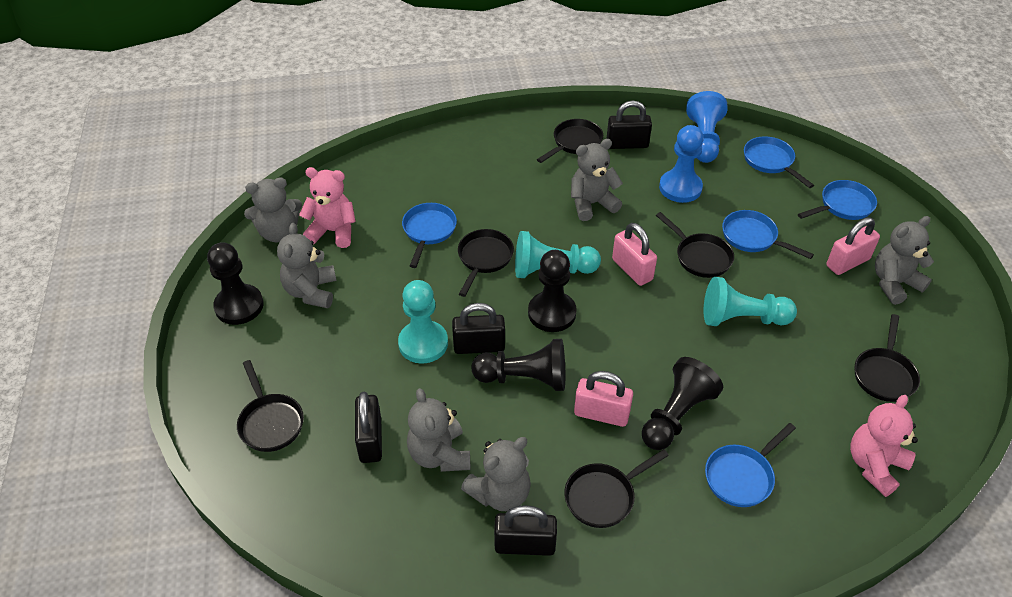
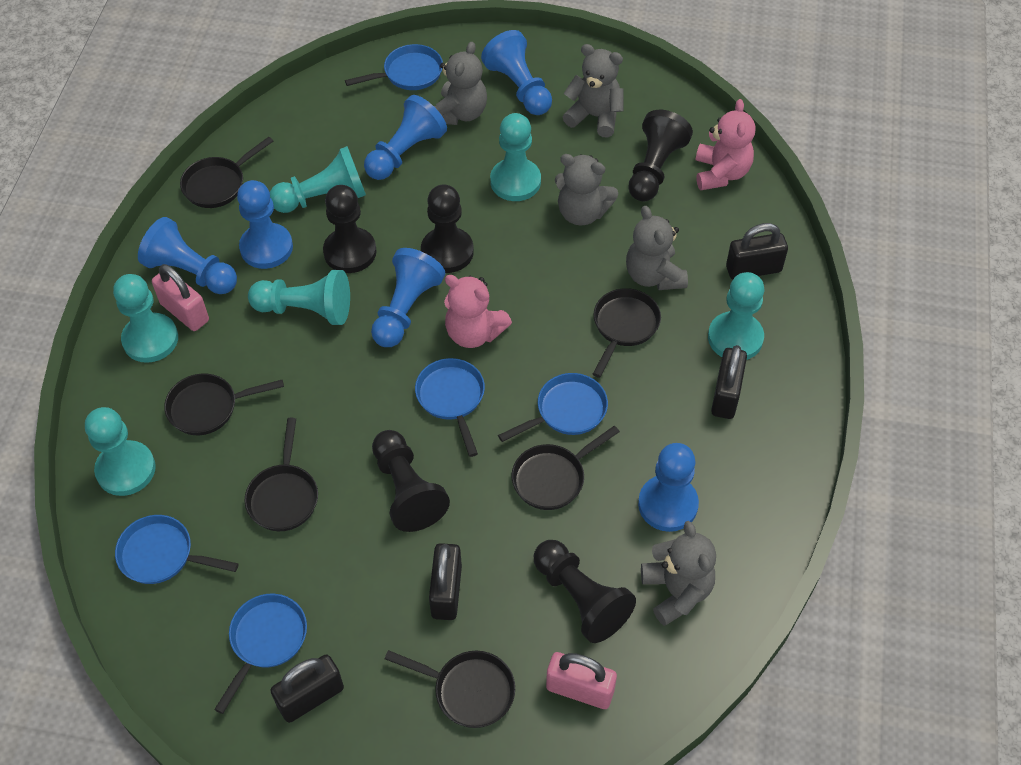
black pawn: [207,242,264,325] [472,339,565,391] [528,250,577,332] [642,357,723,450] = 4 -> [323,185,377,273] [372,430,450,532] [421,184,474,273] [534,540,636,643] [628,110,693,201] = 5
blue pawn: [659,125,704,203] [686,91,727,163] = 2 -> [138,217,237,294] [237,180,293,269] [364,95,447,180] [371,248,445,347] [481,30,552,115] [638,443,699,532] = 6
grey teddy bear: [244,177,302,242] [277,223,337,308] [407,388,470,472] [461,437,531,511] [571,139,623,221] [875,216,934,305] = 6 -> [434,41,487,125] [555,154,618,226] [563,44,624,138] [626,206,688,290] [641,521,716,626] = 5
pink padlock: [574,371,633,427] [612,223,657,286] [826,217,880,275] = 3 -> [152,264,209,331] [546,652,617,709] = 2
turquoise pawn: [398,280,448,364] [515,231,601,278] [704,277,797,326] = 3 -> [85,407,156,496] [113,274,178,363] [248,270,350,325] [270,146,366,213] [490,113,541,201] [708,272,764,360] = 6

